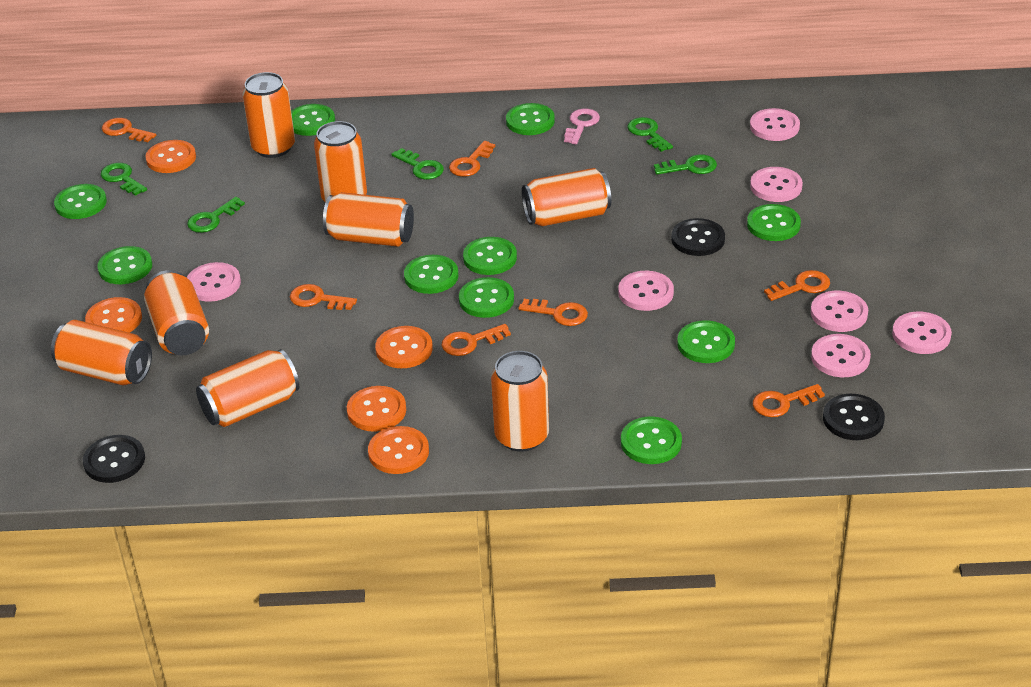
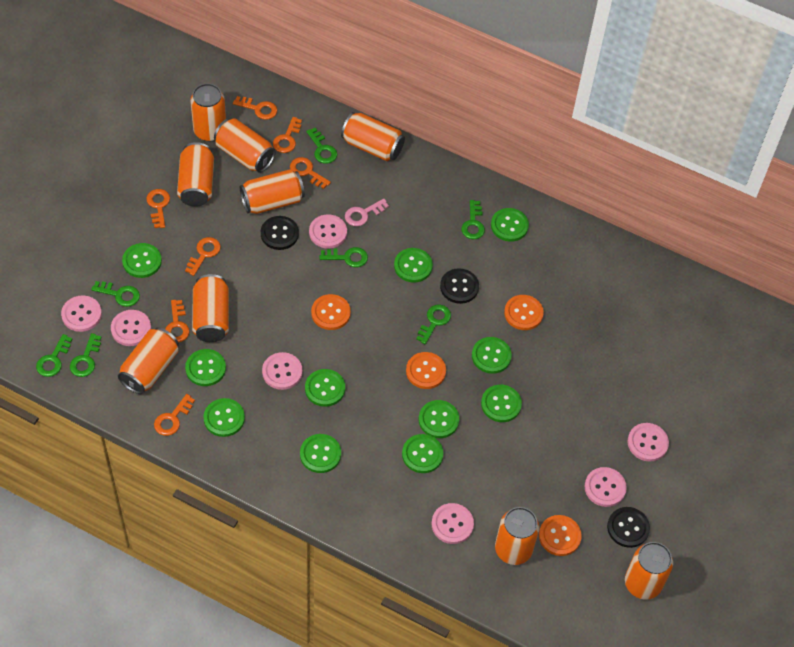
green button: [54,184,107,219] [97,246,152,284] [291,104,335,136] [404,255,459,294] [459,277,514,318] [463,237,517,275] [506,103,555,135] [621,416,682,464] [677,320,735,363] [747,204,801,241] = 10 -> [122,243,162,278] [185,349,226,386] [203,398,245,437] [300,434,341,473] [305,369,345,407] [394,248,433,282] [402,434,444,473] [419,400,459,438] [472,337,512,374] [481,385,522,422] [491,208,529,242] = 11
green key: [101,163,147,196] [187,197,245,233] [391,148,444,180] [627,117,673,152] [654,154,717,175] = 5 -> [36,334,72,377] [70,333,102,377] [91,281,140,307] [306,127,337,164] [320,247,368,267] [416,305,451,344] [461,200,485,240] = 7
orange button: [85,297,142,333] [145,140,196,173] [347,386,406,432] [368,426,429,474] [375,326,433,368] = 5 -> [311,294,351,330] [406,352,446,389] [504,295,544,330] [539,515,582,556] = 4
orange can: [51,320,152,385] [144,270,209,355] [196,349,299,427] [242,72,295,158] [314,121,367,202] [323,192,414,247] [491,351,549,452] [522,168,611,226] = 8 -> [118,327,179,394] [177,142,214,207] [190,83,226,141] [192,274,229,342] [214,118,276,173] [240,169,305,214] [341,112,405,161] [495,507,539,565] [625,542,673,600] = 9

